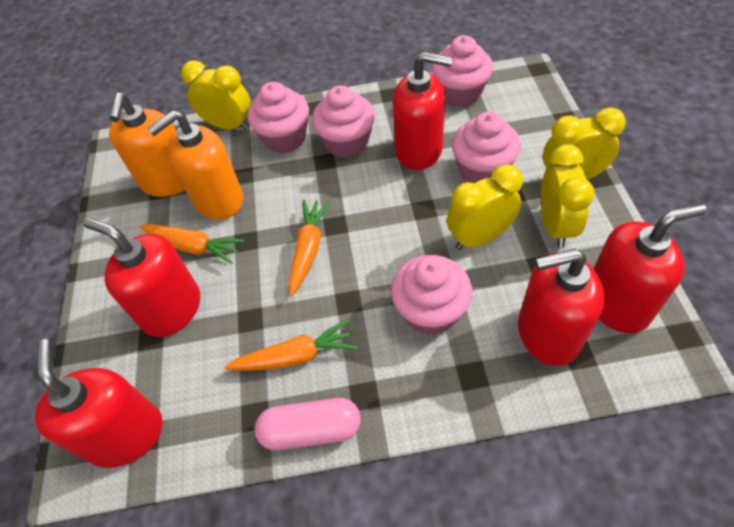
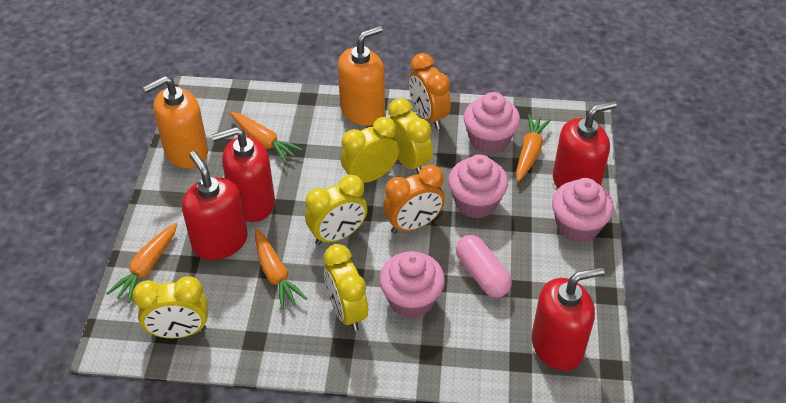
orange carrot: [140,224,244,264] [224,319,357,371] [288,200,331,296] = 3 -> [106,223,177,303] [230,112,303,163] [255,229,307,310] [516,114,551,182] = 4
orange clock: none = 0 -> [383,165,445,234] [409,53,451,129] = 2
pink cupcake: [248,82,309,153] [312,85,375,158] [391,255,472,335] [432,35,493,108] [452,112,521,183] = 5 -> [379,251,445,318] [448,154,508,219] [463,92,520,154] [552,178,614,243] = 4
red soap dispenser: [35,339,162,468] [84,218,200,337] [393,52,453,170] [518,249,605,366] [594,203,707,333] = 5 -> [182,151,248,260] [212,127,275,222] [532,267,605,371] [553,101,617,188] = 4
yellow clock: [181,60,251,130] [447,164,523,251] [541,144,595,248] [543,107,626,180] = 4 -> [132,276,208,338] [305,175,367,245] [324,244,368,331] [341,117,399,183] [388,98,433,174] = 5

